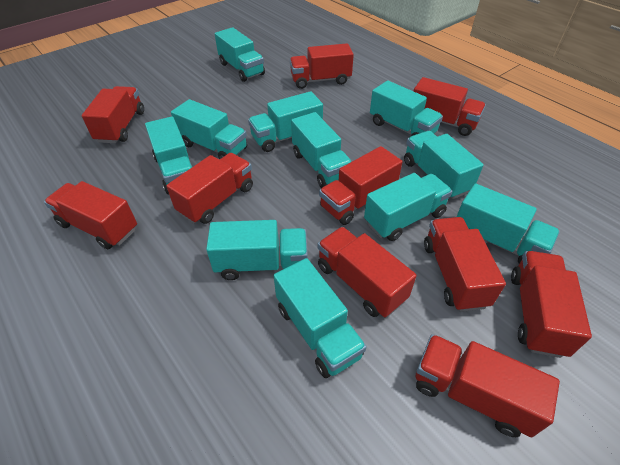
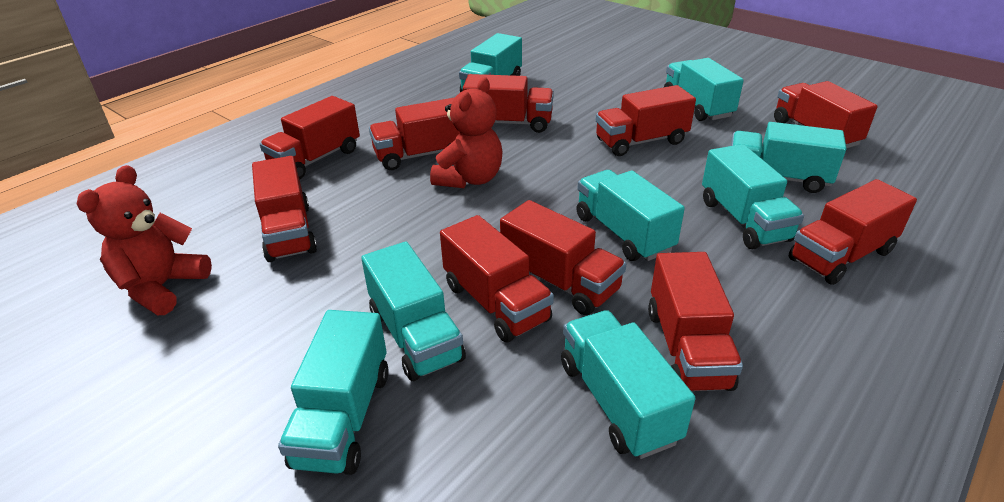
red teddy bear: none = 0 -> [77,165,212,315] [430,77,502,188] = 2
turquoise truck: [145,116,192,194] [171,99,247,159] [206,220,308,280] [215,27,265,82] [248,91,323,152] [274,258,367,378] [291,112,352,188] [364,173,452,241] [370,81,443,136] [404,131,484,199] [457,184,560,264] = 11 -> [278,310,389,475] [361,242,466,381] [459,33,522,92] [561,310,695,459] [576,170,685,261] [664,58,744,121] [702,144,804,249] [731,122,846,193] = 8

